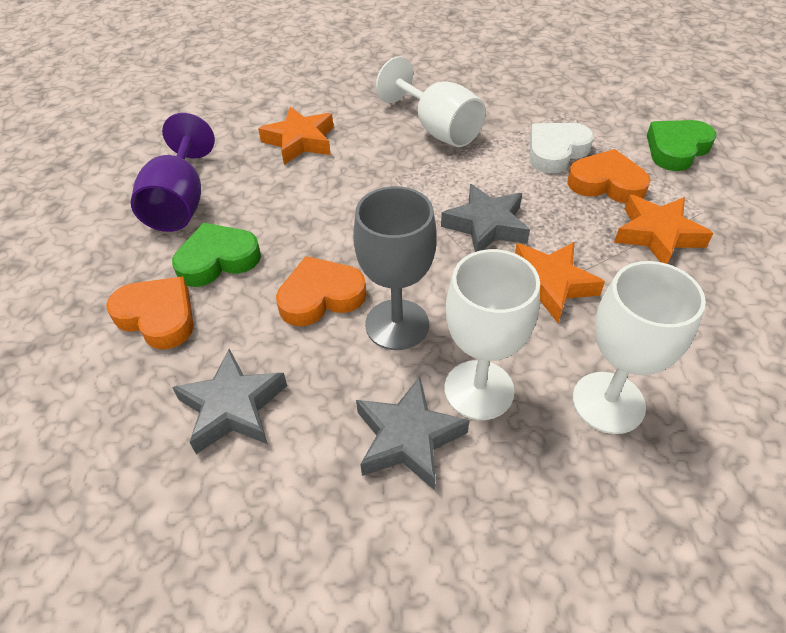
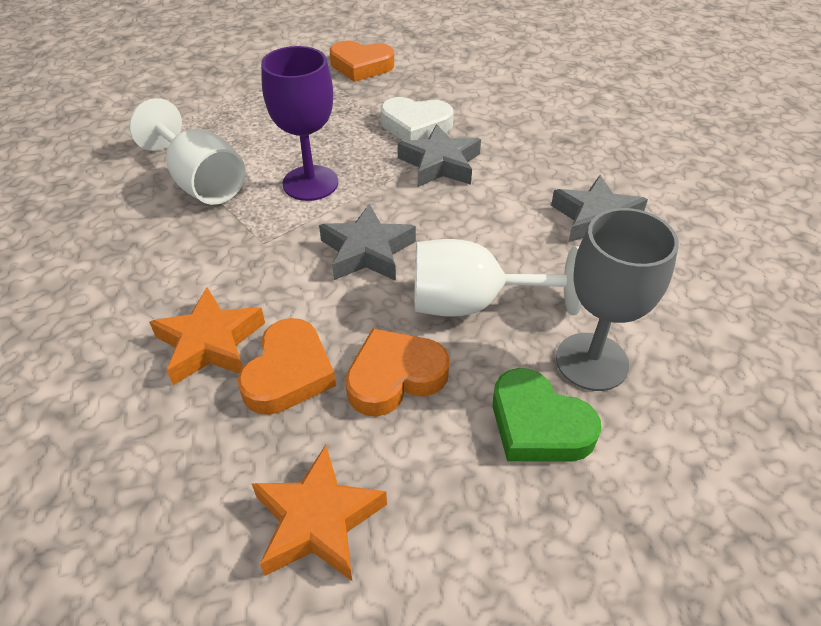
green heart: [172,222,261,287] [647,120,716,171] = 2 -> [493,368,601,461] = 1
orange star: [258,107,334,164] [515,242,605,323] [614,195,714,264] = 3 -> [149,287,265,385] [251,445,387,581] = 2
white goblet: [376,56,486,147] [444,249,540,420] [573,261,706,434] = 3 -> [129,98,246,205] [415,239,582,317] = 2

